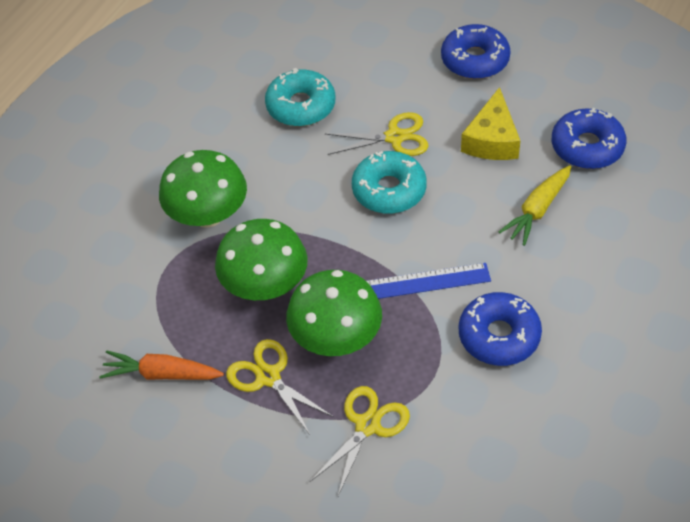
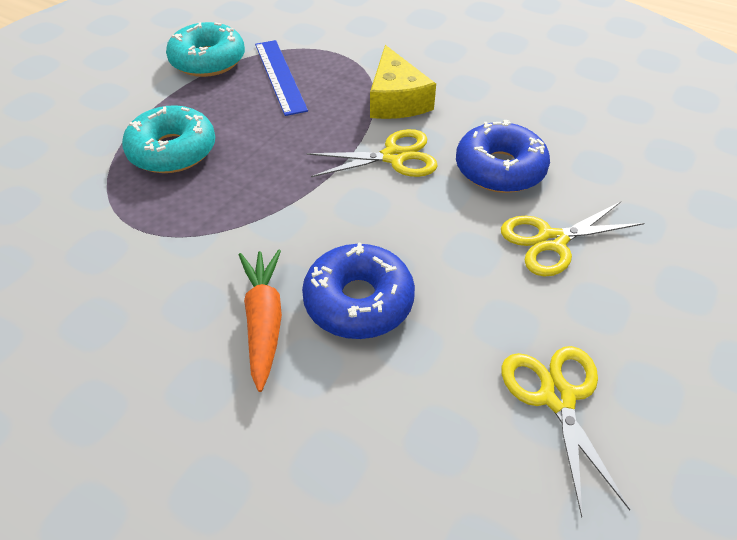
blue donut: [441,24,511,79] [459,292,542,366] [552,108,626,169] = 3 -> [302,242,415,339] [456,120,550,193] = 2
green mushroom: [159,150,247,228] [215,219,308,300] [286,270,382,356] = 3 -> none = 0
yellow carrot: [499,165,571,246] = 1 -> none = 0

